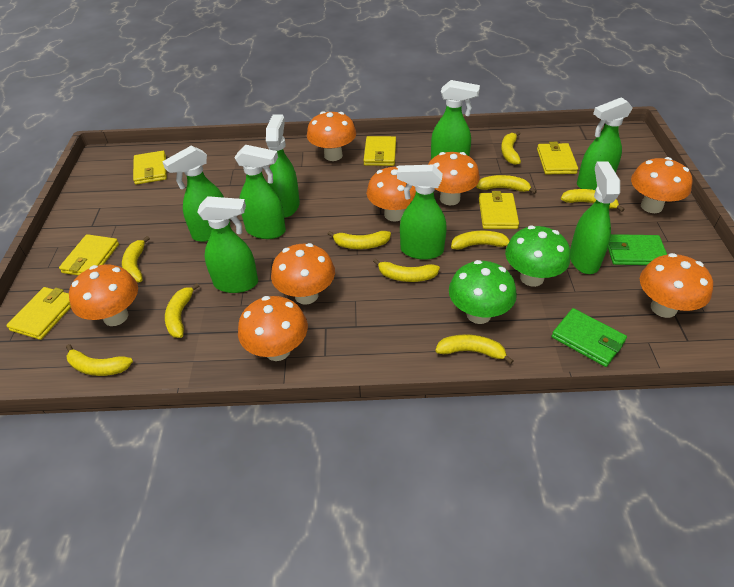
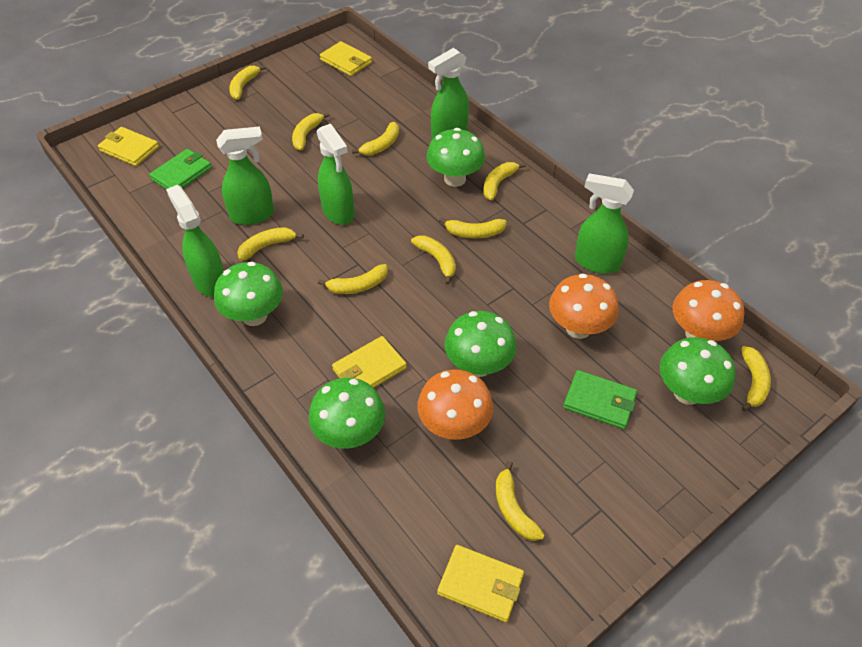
green mushroom: [449,260,517,324] [505,226,570,287] = 2 -> [214,262,283,326] [308,378,385,449] [426,128,485,187] [445,311,517,377] [660,337,736,405] = 5
green spray bottle: [162,146,230,242] [197,196,258,293] [234,144,286,239] [266,114,300,218] [397,165,447,260] [431,80,480,160] [570,161,620,274] [577,97,633,190] = 8 -> [166,185,224,297] [216,126,274,225] [317,124,355,225] [428,48,469,139] [575,173,634,274] = 5
orange mushroom: [69,264,138,326] [238,296,308,361] [271,243,335,305] [307,111,356,161] [367,166,416,221] [428,152,480,205] [631,157,692,213] [640,253,713,318] = 8 -> [417,369,493,440] [549,273,619,339] [673,280,745,341] = 3
yellow wallet: [6,287,71,340] [59,234,119,275] [133,151,167,185] [364,136,396,166] [479,191,519,229] [537,142,578,174] = 6 -> [98,127,159,166] [320,41,372,76] [332,336,407,388] [437,545,524,622] = 4

